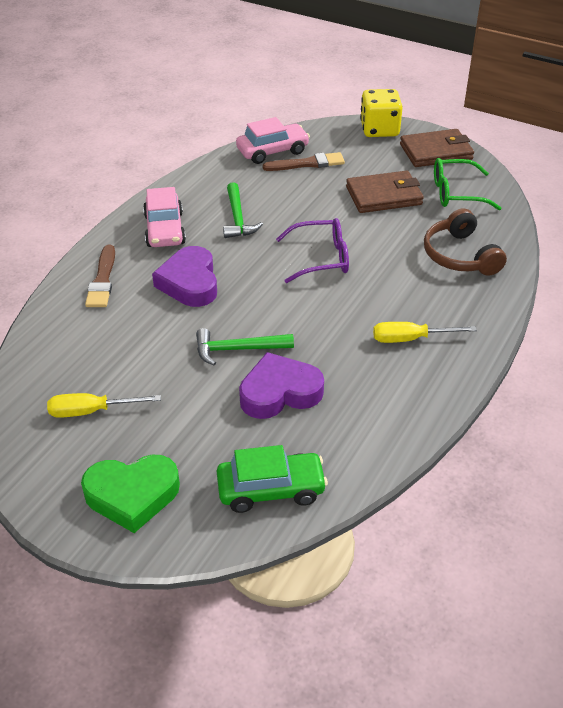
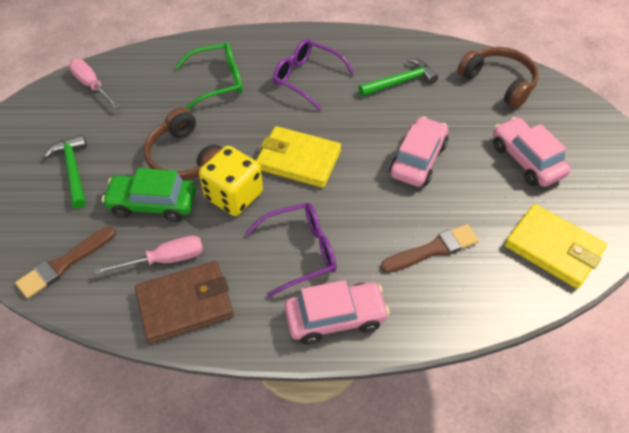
brown headphones: [424,208,507,276] = 1 -> [144,108,222,180] [458,47,539,108] = 2
brown wallet: [346,171,424,213] [400,129,474,167] = 2 -> [135,261,234,344] = 1
green heart: [81,454,180,533] = 1 -> none = 0
pink car: [143,187,186,247] [236,117,310,164] = 2 -> [285,280,390,345] [389,117,448,187] [493,117,571,187] = 3
pink screwdriver: none = 0 -> [69,59,120,109] [95,236,203,275] = 2
purple glasses: [276,218,349,283] = 1 -> [245,203,337,297] [273,39,355,111] = 2
purple heart: [152,246,217,307] [239,352,324,419] = 2 -> none = 0
yellow screwdriver: [47,393,161,418] [373,322,477,343] = 2 -> none = 0
yellow wallet: none = 0 -> [256,126,341,188] [505,204,607,289] = 2

